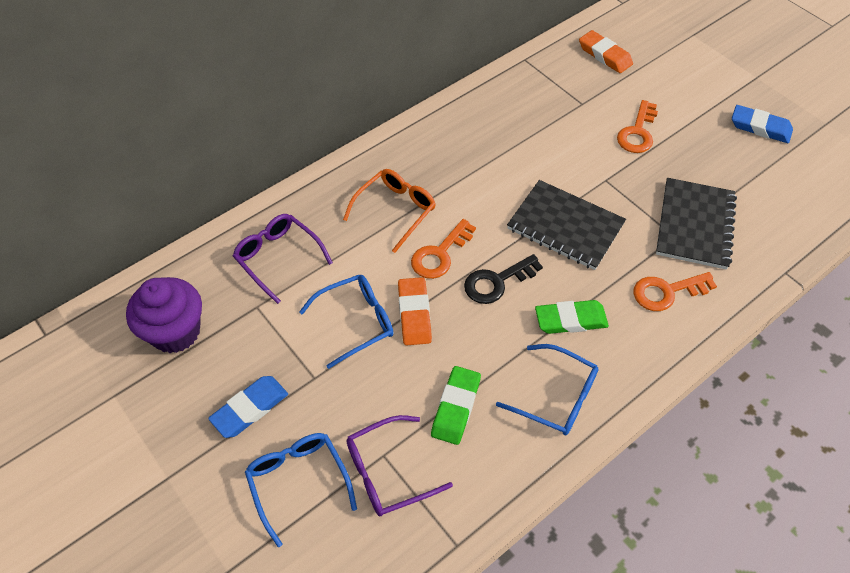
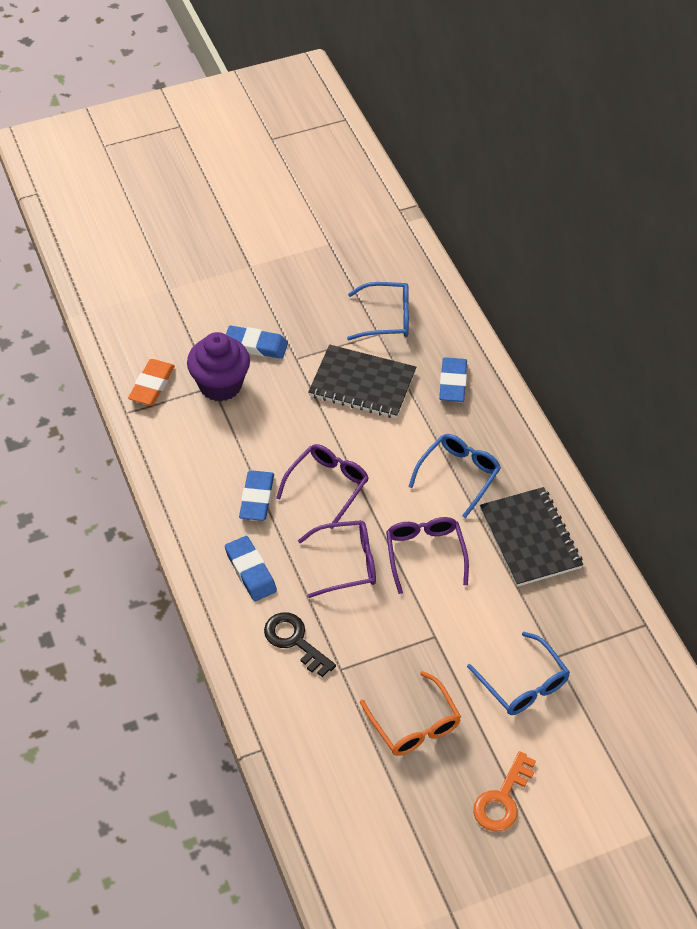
blue eraser: [208,376,288,438] [732,105,793,143] = 2 -> [225,536,277,601] [226,325,288,359] [239,470,274,521] [439,357,467,402] = 4
green eraser: [431,366,481,445] [535,300,609,334] = 2 -> none = 0
orange eraser: [398,277,432,345] [579,30,633,73] = 2 -> [128,359,175,405] = 1
orange key: [411,219,476,279] [617,100,658,153] [633,272,717,311] = 3 -> [473,751,536,832] = 1
purple glasses: [233,214,333,304] [346,415,453,516] = 2 -> [276,444,369,529] [298,520,376,598] [386,517,469,594] = 3

